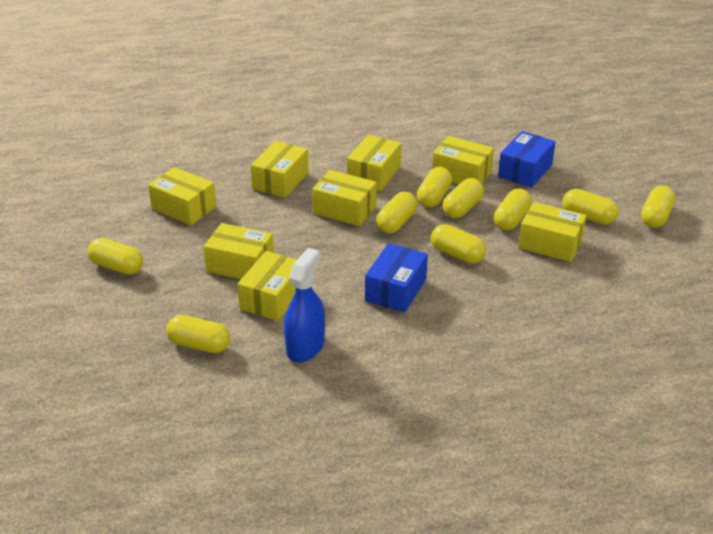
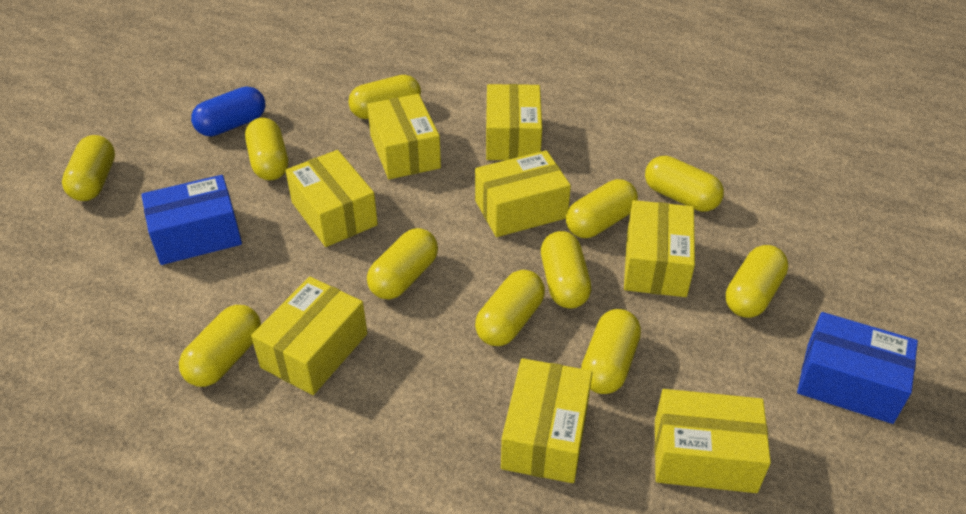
blue capsule: none = 0 -> [191,87,265,136] = 1
blue spray bottle: [284,248,325,362] = 1 -> none = 0
yellow capsule: [88,238,143,275] [166,315,230,353] [376,192,417,234] [417,167,453,208] [431,224,486,264] [443,178,484,218] [494,188,532,231] [563,189,619,225] [641,186,676,228] = 9 -> [62,135,115,201] [179,305,261,387] [245,118,288,180] [348,75,421,119] [367,228,438,299] [475,270,545,346] [541,231,591,308] [566,179,638,238] [581,309,641,394] [645,156,724,212] [725,245,788,318] = 11

